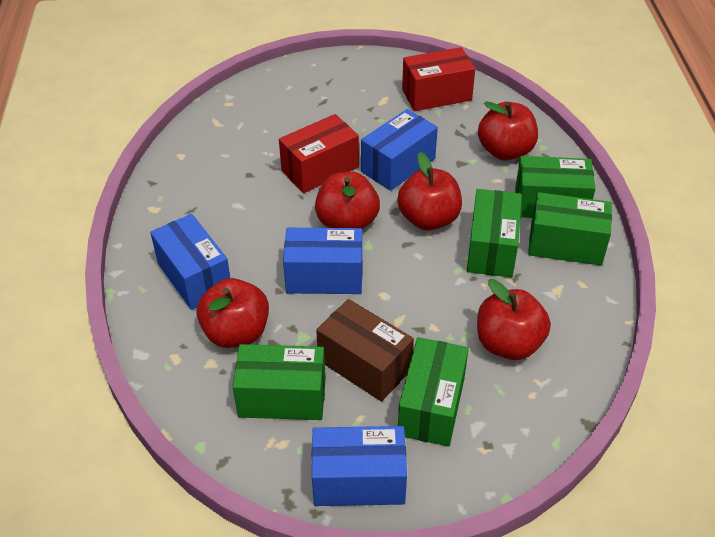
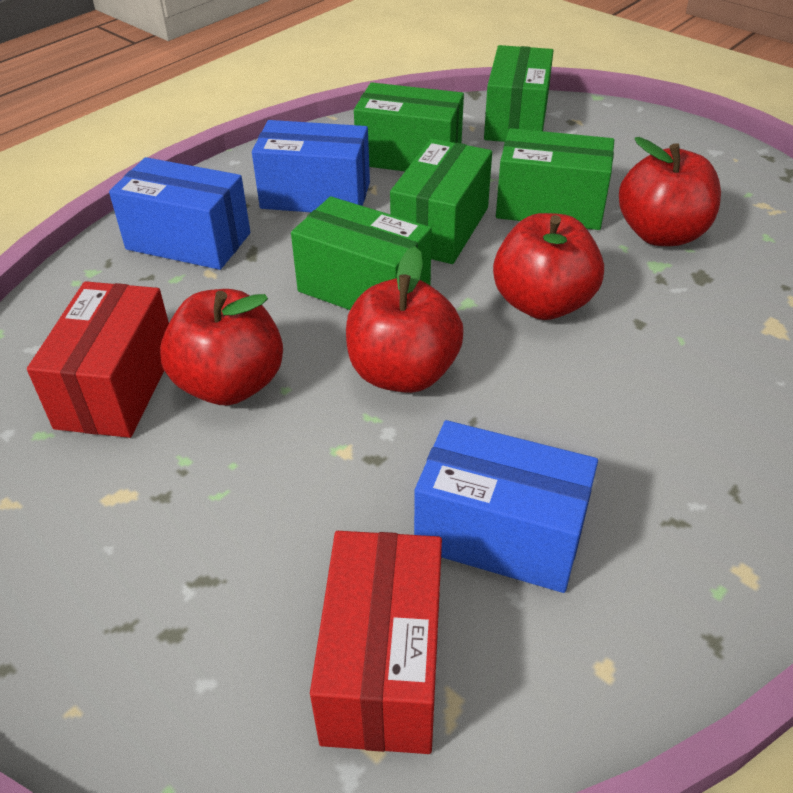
blue box: [150,214,230,310] [283,228,362,294] [312,426,407,506] [361,109,438,191] = 4 -> [109,157,250,270] [252,120,370,212] [414,420,598,593] = 3
brown box: [316,299,414,402] = 1 -> none = 0
red apple: [196,278,269,348] [315,172,380,229] [397,152,462,231] [477,279,551,360] [478,101,538,161] = 5 -> [160,289,283,405] [346,246,464,393] [493,213,604,320] [619,137,721,246] = 4

